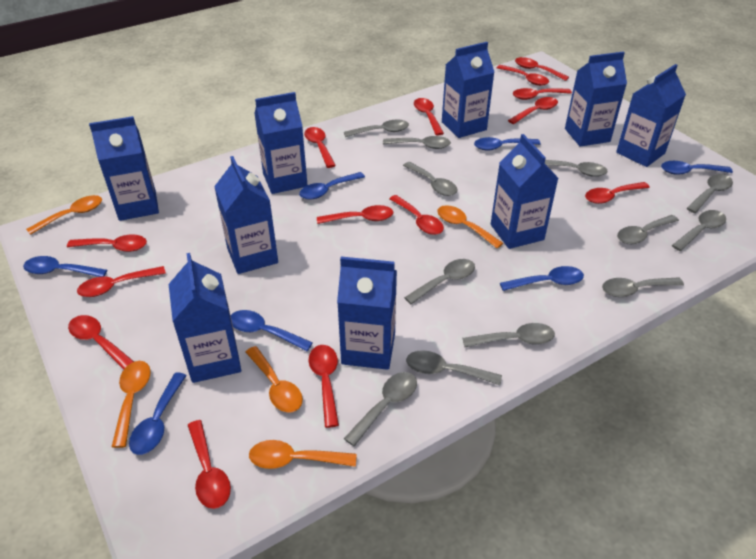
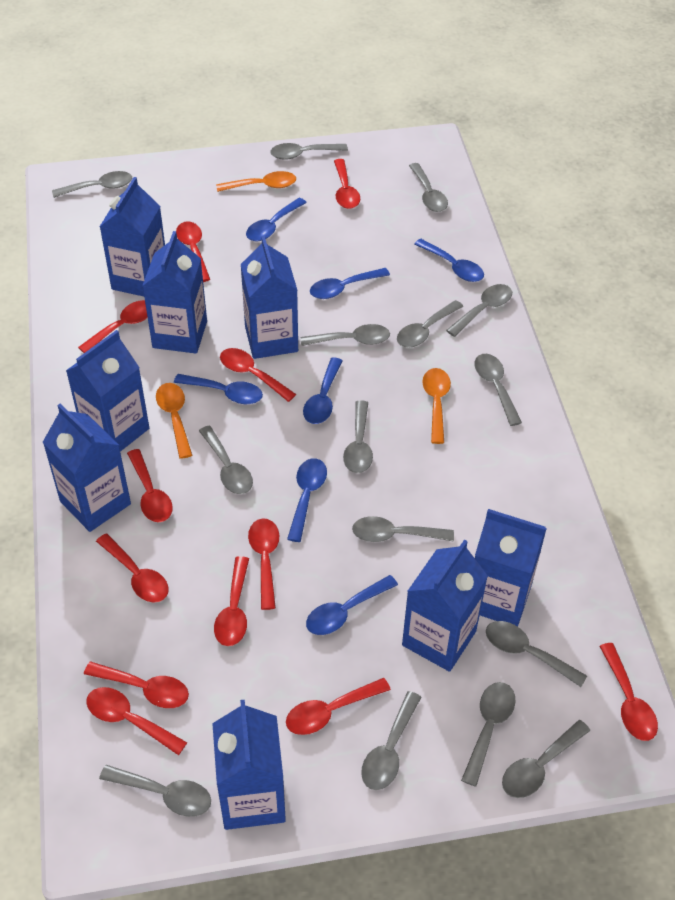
blue carton: [89,116,159,221] [169,253,241,383] [214,156,278,274] [254,92,307,194] [337,257,397,370] [442,42,495,138] [491,134,559,249] [565,51,627,147] [616,64,686,167] = 9 -> [43,403,131,532] [66,330,149,452] [100,177,165,297] [142,231,207,353] [212,700,286,830] [241,236,298,359] [402,540,488,672] [475,509,547,627] = 8
grey spoon: [344,120,409,137] [344,372,417,446] [383,136,451,149] [403,162,458,196] [404,259,475,304] [406,350,502,385] [462,323,555,347] [545,160,608,177] [602,277,684,297] [617,215,679,244] [672,210,726,251] [686,174,733,213] = 12 -> [52,171,132,198] [99,765,211,817] [199,426,253,494] [270,143,348,160] [300,324,390,346] [343,400,373,473] [352,516,454,542] [361,691,421,790] [397,300,463,347] [409,163,448,212] [446,284,512,337] [461,682,516,786] [475,354,522,426] [486,621,587,687] [502,720,590,798] = 15
orange spoon: [26,195,102,235] [112,361,151,448] [246,346,303,412] [249,440,357,469] [437,205,503,248] = 5 -> [156,383,192,459] [216,171,296,192] [422,368,451,444] = 3
red spoon: [67,234,147,252] [68,315,134,370] [77,266,166,297] [188,420,231,509] [304,127,336,168] [309,345,339,428] [317,205,393,224] [389,195,444,235] [414,98,444,135] [497,65,549,86] [508,97,558,124] [513,88,572,100] [515,57,569,81] [585,182,650,204] = 14 -> [78,300,148,353] [84,661,189,708] [86,687,187,755] [96,534,169,603] [127,449,173,522] [176,221,210,282] [214,556,249,646] [220,348,296,402] [248,518,279,610] [286,678,391,735] [334,159,360,209] [599,643,658,741] = 12

